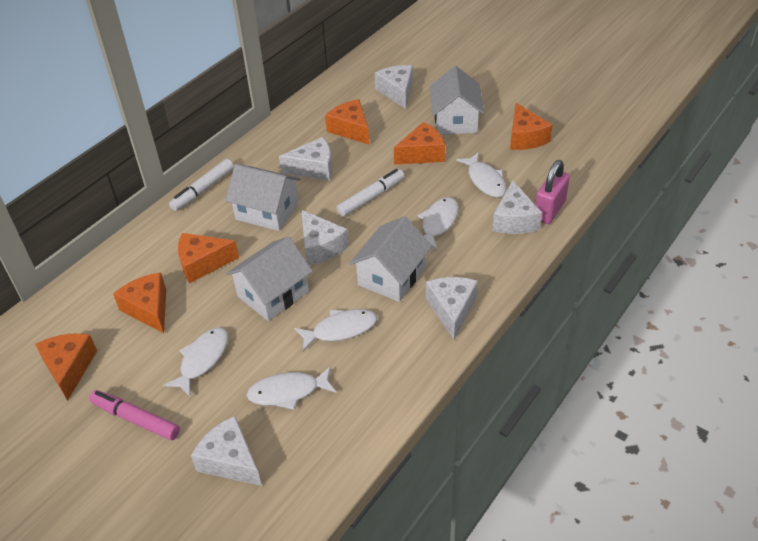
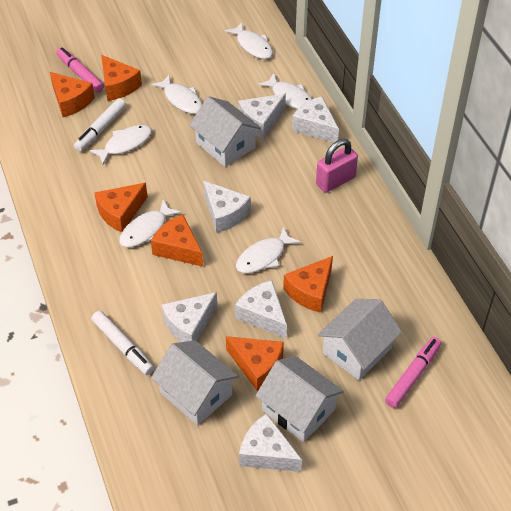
pink marker: [89,390,180,440] = 1 -> [56,47,104,93] [385,337,441,408] = 2
white fish: [163,327,228,396] [246,366,336,410] [294,309,377,351] [417,197,459,250] [456,152,506,197] = 5 -> [89,125,152,165] [119,199,182,247] [151,75,202,114] [225,23,273,59] [236,226,301,273] [258,73,312,109] = 6

